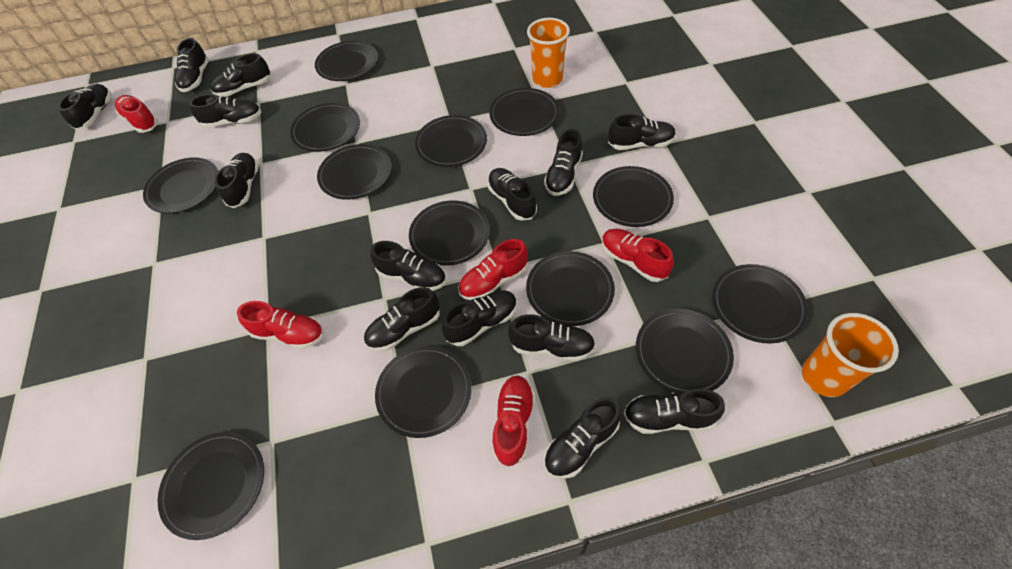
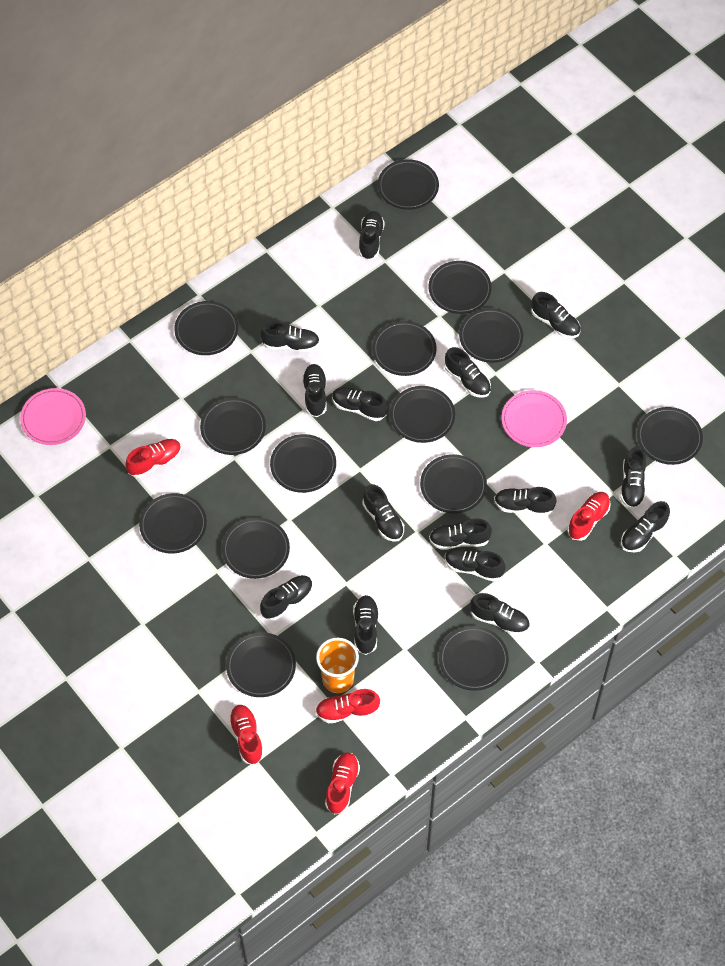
black plate: [143,157,218,214] [158,432,264,540] [290,103,360,152] [315,41,378,81] [317,144,391,200] [375,346,472,438] [409,200,490,266] [415,115,487,167] [489,88,559,136] [526,251,615,326] [593,166,674,227] [636,309,734,393] [712,264,808,344] = 13 -> [139,493,207,554] [174,301,238,355] [200,398,266,455] [222,517,290,579] [226,633,296,697] [270,434,336,493] [372,321,437,376] [378,159,439,210] [390,386,455,443] [420,454,487,514] [428,261,492,314] [439,626,509,691] [459,308,523,363] [637,407,703,465] = 14
black shoe: [58,84,112,130] [175,38,209,92] [189,94,262,128] [211,54,271,97] [215,153,259,208] [364,287,440,351] [370,241,446,291] [442,290,517,346] [487,168,537,221] [508,314,595,361] [544,129,583,196] [544,397,621,479] [608,114,676,150] [624,389,725,434] = 14 -> [260,322,320,352] [260,575,313,621] [302,364,327,417] [332,387,388,421] [353,595,379,655] [359,211,385,260] [362,484,404,542] [429,518,492,550] [444,347,491,398] [445,548,506,582] [470,593,530,635] [494,487,557,516] [531,292,580,338] [620,447,646,509] [621,501,670,552] = 15
orange cup: [527,18,570,88] [802,313,899,397] = 2 -> [316,638,359,693] = 1
pink plate: none = 0 -> [20,388,86,445] [502,390,567,447] = 2

